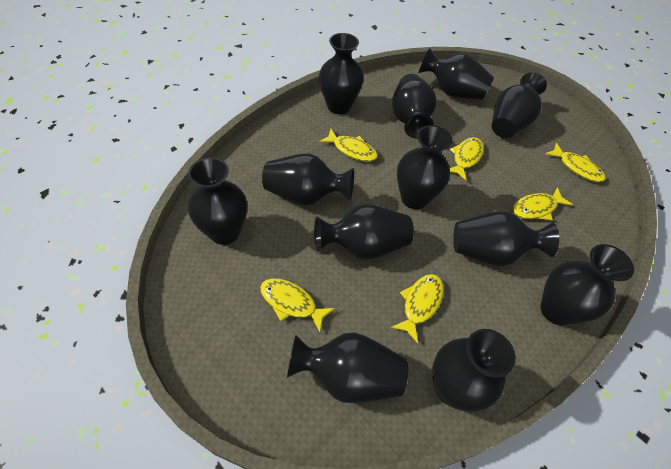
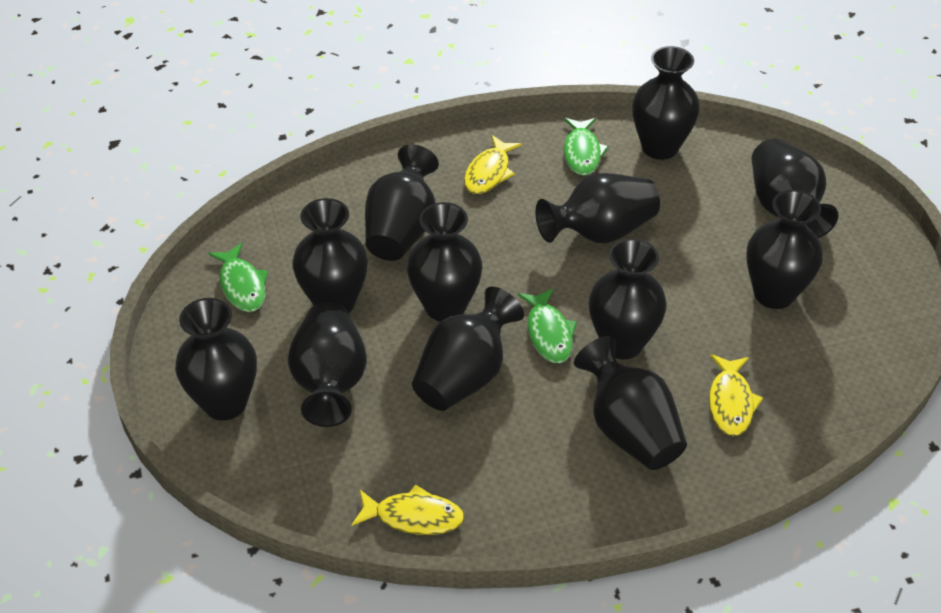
green fish: none = 0 -> [208,243,268,312] [518,288,577,363] [564,118,609,176] = 3
yellow fish: [260,279,335,332] [319,129,378,162] [391,274,444,343] [450,137,484,181] [512,187,573,220] [545,143,606,182] = 6 -> [352,484,465,535] [464,135,522,194] [709,354,763,436] = 3

